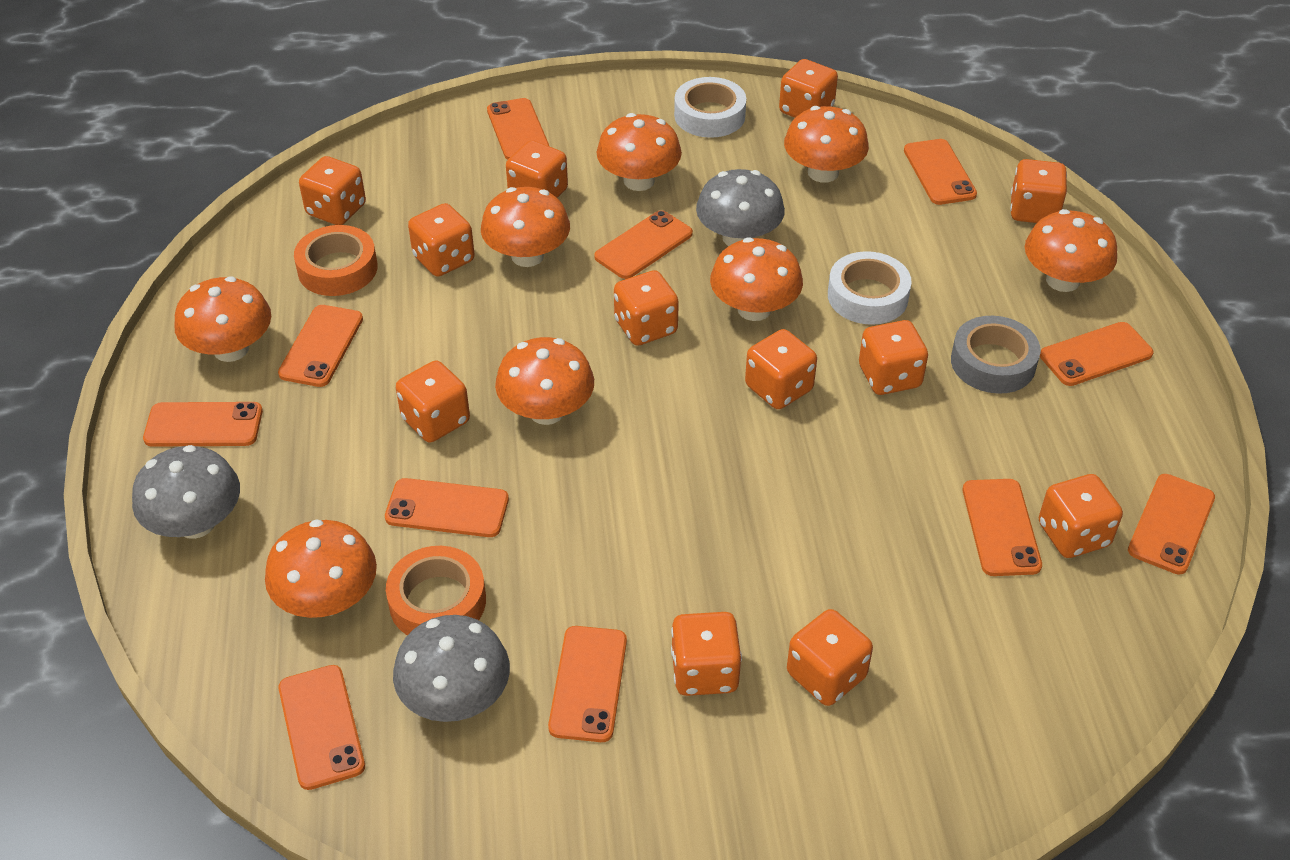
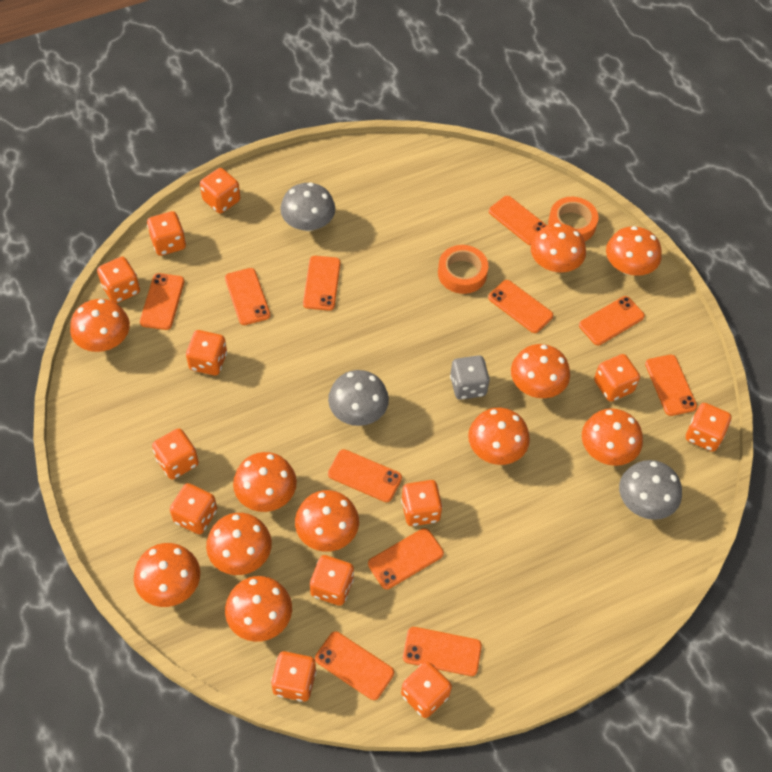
grey dice: none = 0 -> [450,355,490,400] = 1
grey tape: [951,316,1041,394] = 1 -> none = 0
orange mushroom: [174,276,271,362] [265,519,377,618] [481,187,570,267] [495,337,594,425] [597,113,682,191] [710,237,803,321] [784,106,869,183] [1025,209,1117,292] = 8 -> [70,299,130,352] [134,543,200,607] [206,513,272,575] [225,576,292,642] [233,452,297,512] [295,490,359,552] [468,408,530,465] [511,344,570,398] [531,223,586,273] [582,408,643,466] [606,226,662,276] = 11
white tape: [674,77,746,138] [828,251,912,325] = 2 -> none = 0

